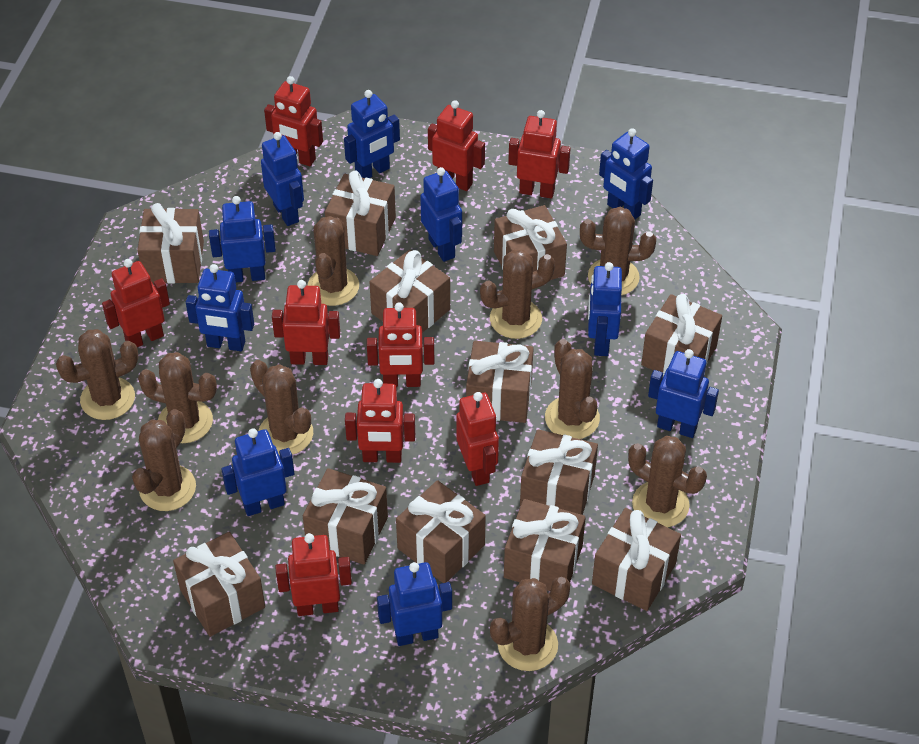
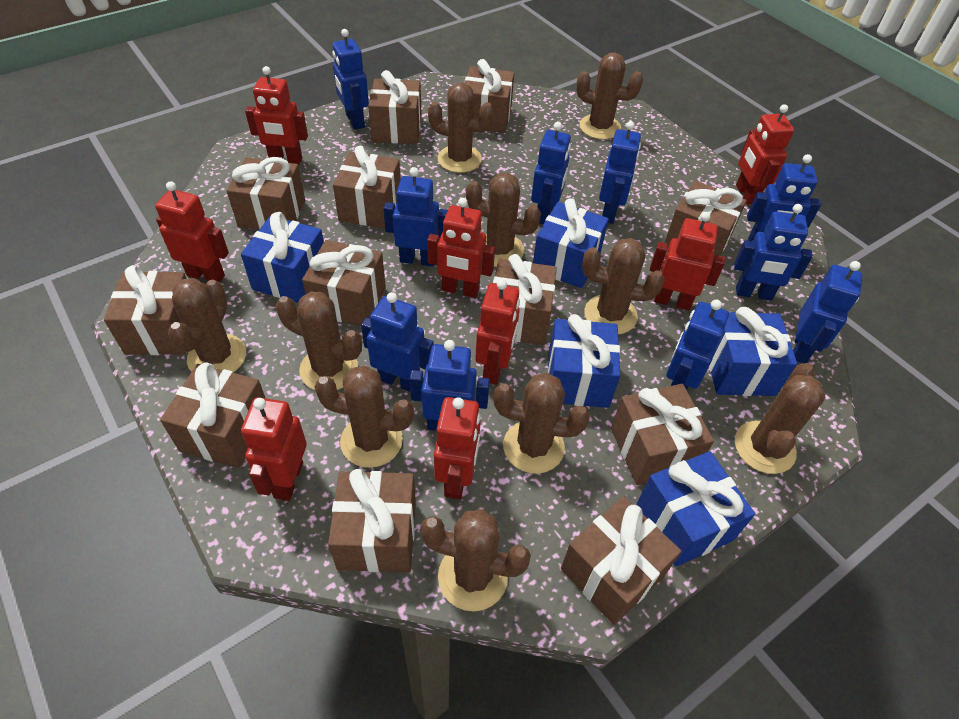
blue gift: none = 0 -> [241,212,324,303] [533,198,609,288] [548,314,620,408] [637,451,755,567] [709,307,797,396] = 5
red robot: [102,259,170,347] [264,76,323,166] [272,280,340,365] [275,533,352,616] [345,379,415,463] [367,302,434,387] [428,100,485,191] [456,392,499,486] [508,110,571,199] = 9 -> [155,181,229,282] [241,397,307,501] [245,66,308,165] [427,198,495,298] [434,397,481,499] [475,279,520,384] [650,212,725,310] [736,104,794,205] = 8

